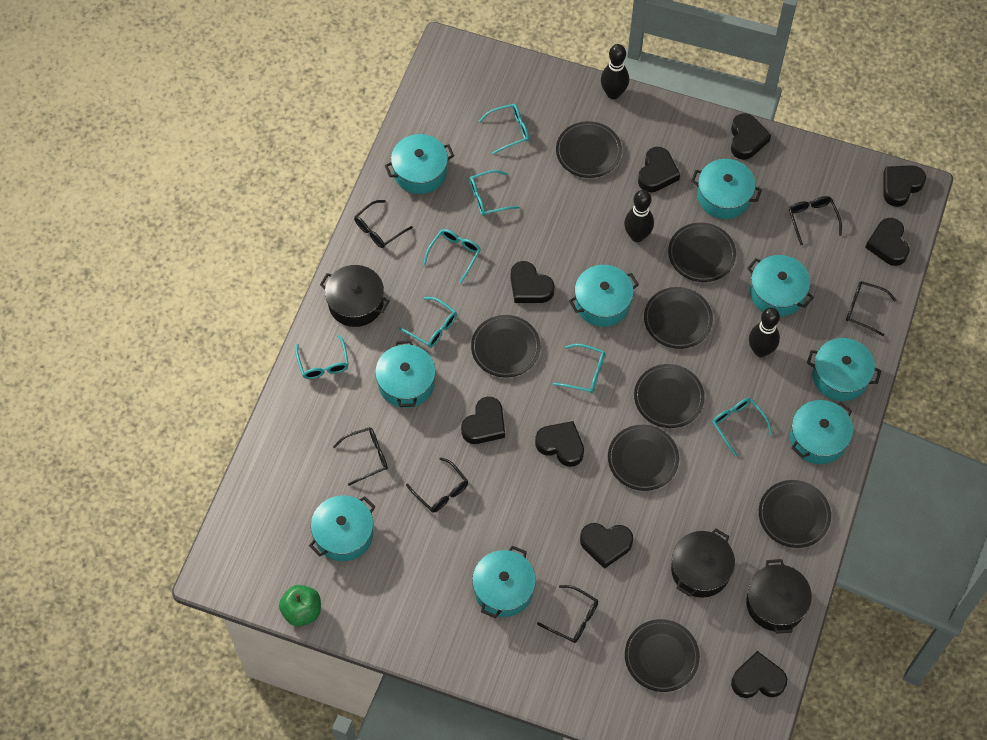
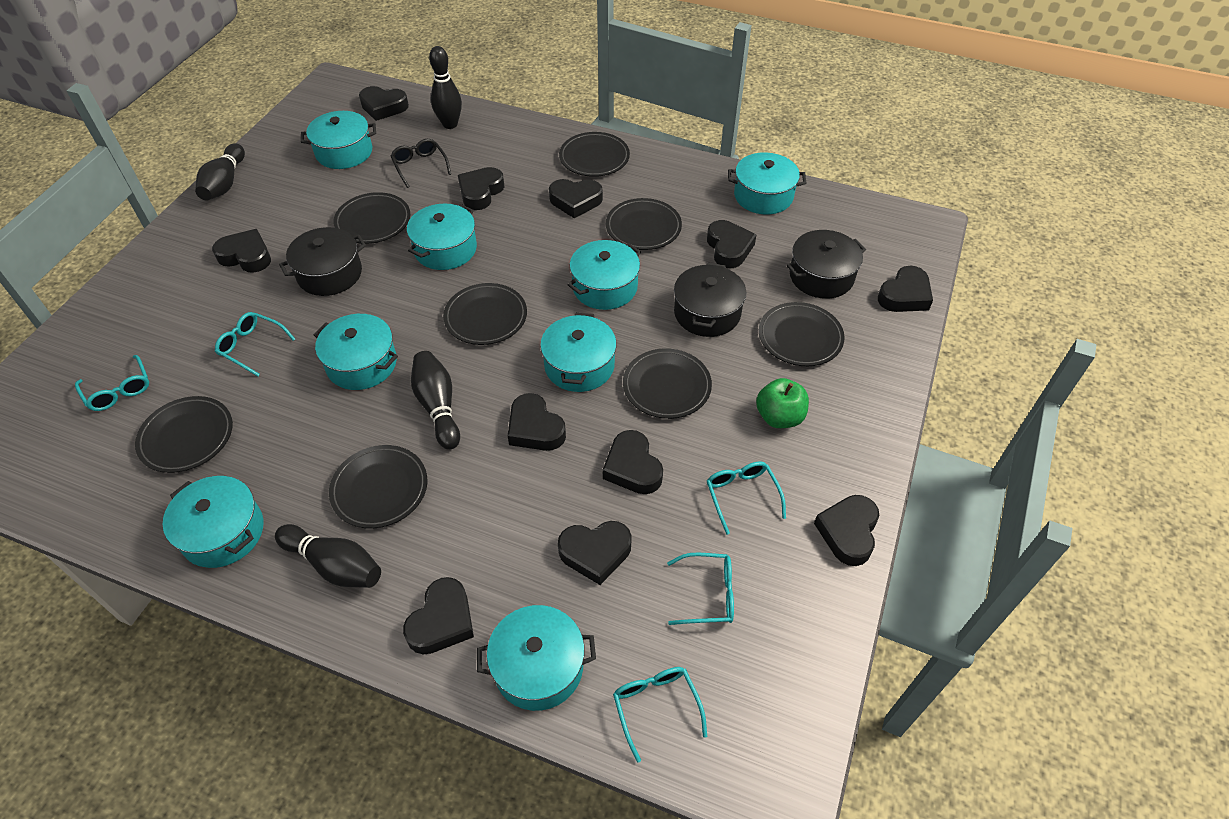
black bowling pin: [601,44,629,99] [624,190,654,242] [749,307,780,357] = 3 -> [195,143,245,201] [275,524,381,588] [411,351,460,450] [429,46,462,129] = 4
black glasses: [333,427,388,486] [354,200,413,248] [406,457,468,513] [537,585,598,643] [789,196,842,245] [846,281,896,336] = 6 -> [391,139,451,188] = 1
black heart: [461,397,505,444] [511,261,555,303] [535,421,584,467] [580,523,633,569] [638,147,680,193] [731,113,771,160] [731,651,787,698] [865,218,909,266] [883,165,926,207] = 9 -> [212,229,271,273] [359,86,409,121] [403,577,474,655] [458,167,504,210] [508,393,566,451] [549,179,603,218] [558,521,632,585] [603,430,663,494] [707,220,757,268] [814,495,879,566] [878,266,933,312] = 11
turquoise glasses: [295,335,349,379] [398,297,457,347] [423,229,481,283] [470,170,520,216] [479,104,529,154] [553,344,605,393] [712,398,772,457] = 7 -> [75,355,149,411] [215,312,295,376] [613,667,707,763] [667,553,734,625] [707,462,786,535] = 5
turquoise pot: [309,495,375,561] [375,340,436,408] [385,134,454,194] [472,545,536,618] [569,265,639,327] [691,159,762,219] [747,255,814,317] [790,400,853,464] [807,338,881,401] = 9 -> [162,476,263,568] [301,111,376,169] [314,314,398,390] [407,204,477,270] [477,605,596,711] [540,313,617,392] [568,240,641,310] [728,152,806,215] = 8

